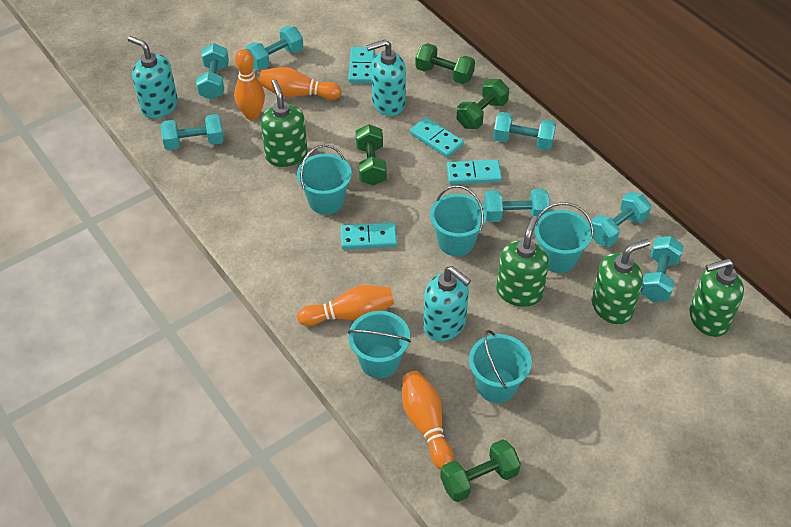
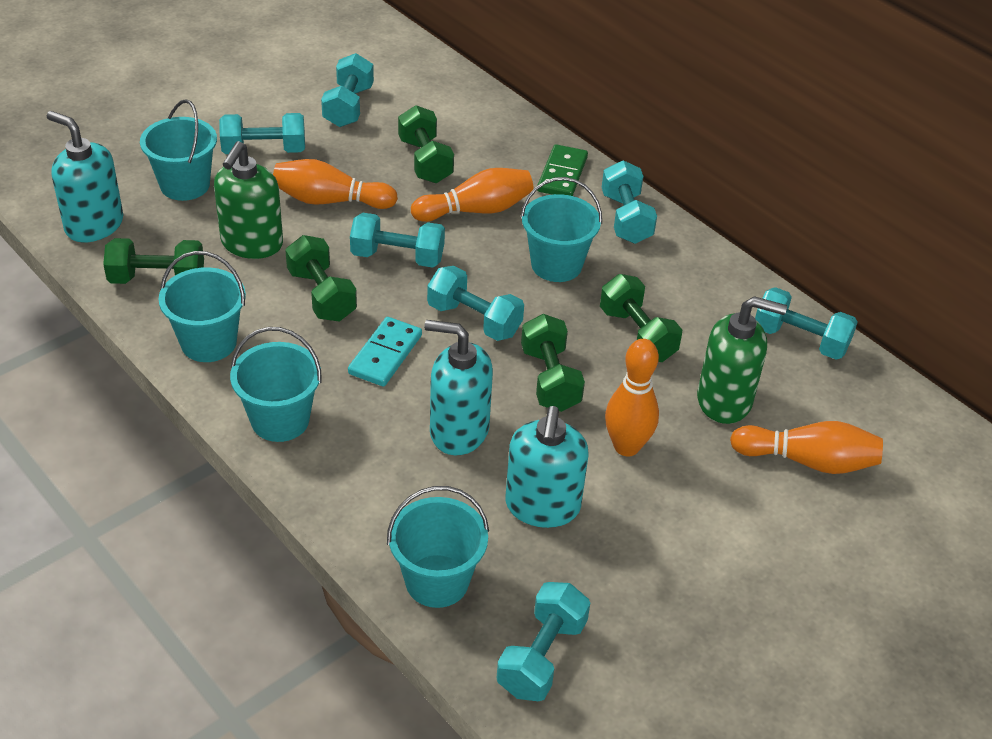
green domino: none = 0 -> [537,144,588,196] = 1
green dumbbell: [356,124,387,186] [415,43,475,84] [440,439,521,502] [456,79,509,129] = 4 -> [103,238,204,284] [285,235,357,321] [398,105,454,183] [521,314,585,412] [600,274,682,362] = 5
green soap dispenser: [261,79,308,167] [496,216,549,307] [592,239,650,325] [689,259,744,337] = 4 -> [214,141,283,259] [697,296,787,424] = 2
turquoise domino: [341,222,397,249] [348,47,375,83] [410,117,464,158] [447,160,502,184] = 4 -> [348,317,422,387] = 1

